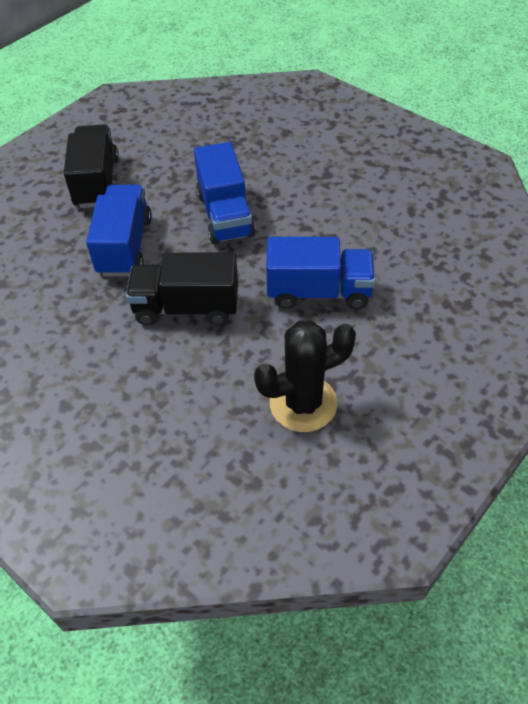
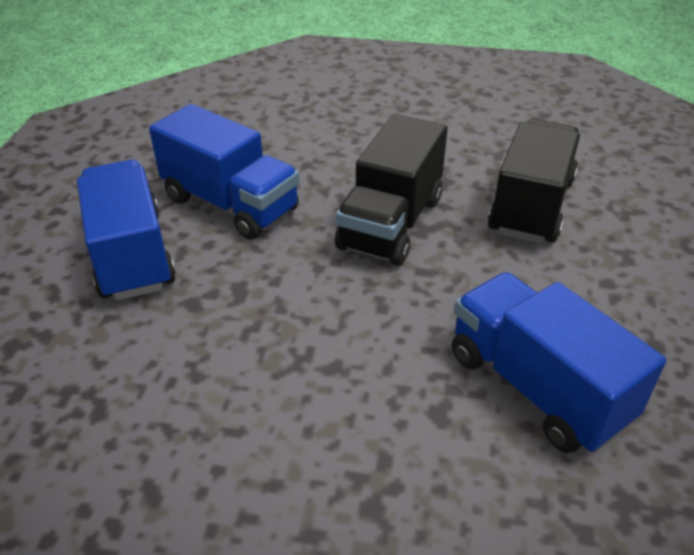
black cactus: [254,320,356,432] = 1 -> none = 0

